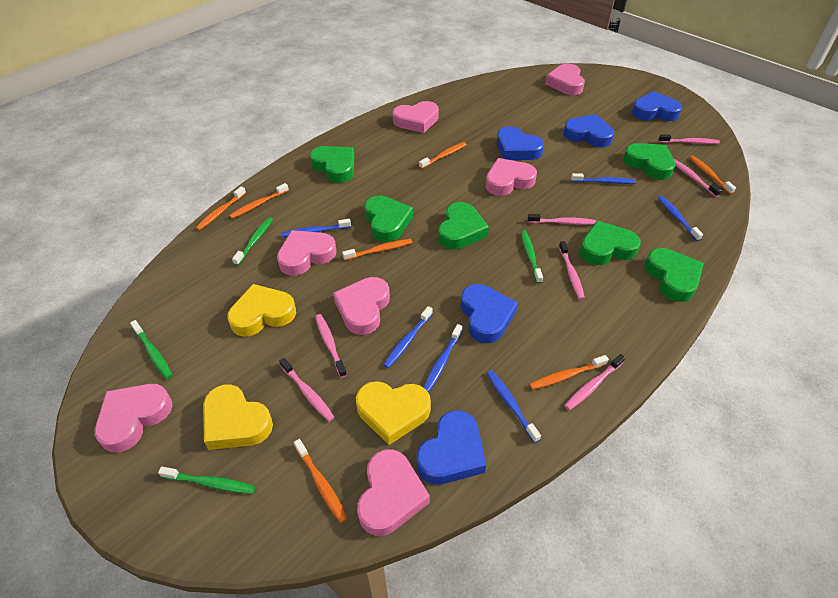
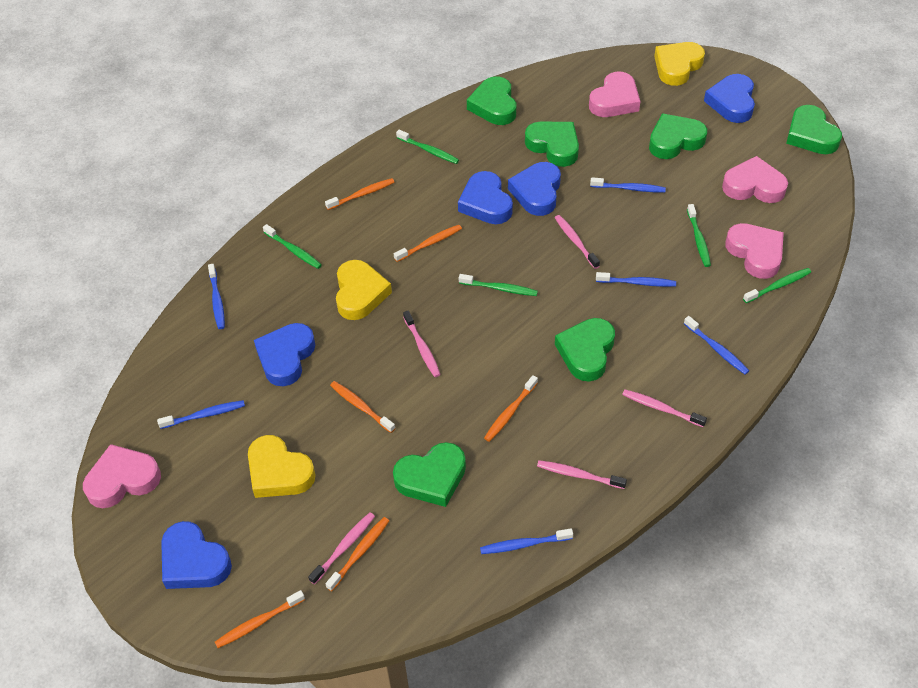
green toothbrush: [130,320,172,379] [158,467,255,494] [232,217,273,266] [521,231,543,284] = 4 -> [263,224,322,269] [396,130,459,164] [459,274,538,296] [687,204,711,267] [743,268,811,303] = 5
orange toothbrush: [195,186,246,230] [229,183,289,219] [294,439,348,523] [342,239,412,261] [419,142,467,169] [529,355,609,390] [689,155,736,194] = 7 -> [215,590,305,648] [325,178,395,210] [326,517,389,591] [330,381,395,433] [394,225,462,262] [484,375,538,442] = 6
pink heart: [95,384,172,453] [277,230,336,276] [333,277,390,335] [357,449,430,536] [392,101,439,133] [486,158,537,196] [545,63,585,95] = 7 -> [83,444,161,508] [589,72,641,117] [722,156,788,203] [725,223,784,279] = 4
pink toothbrush: [279,358,335,422] [315,314,347,378] [528,214,596,225] [559,241,585,300] [564,354,625,410] [658,134,720,144] [674,159,722,197] = 7 -> [308,512,375,585] [403,310,441,377] [537,460,627,489] [555,215,600,269] [622,389,707,427] = 5

